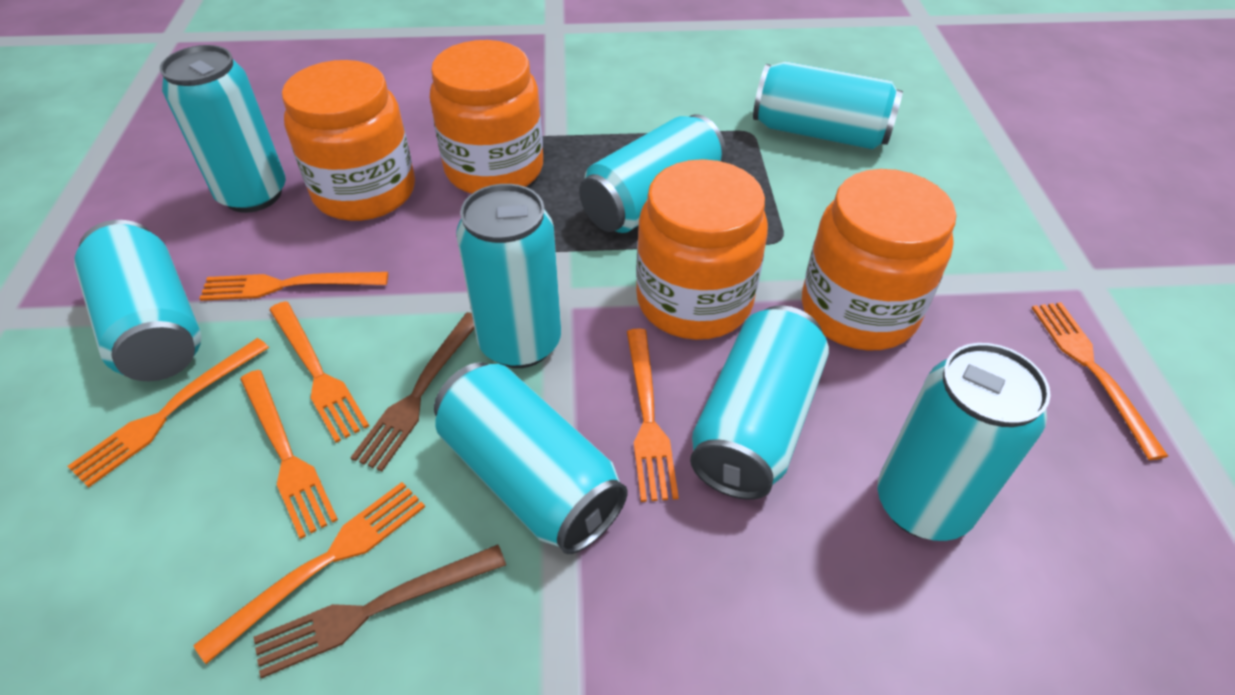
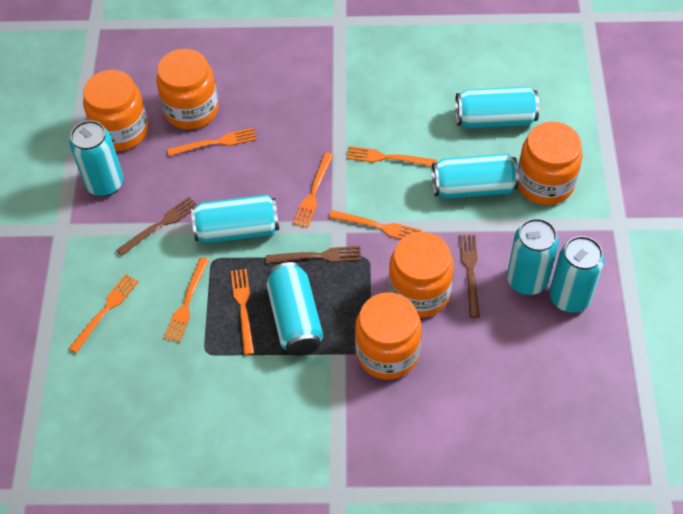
brown fork: [253,544,506,678] [350,312,475,471] = 2 -> [116,197,197,256] [266,246,361,264] [459,235,480,318] = 3
orange jar: [282,60,415,221] [430,40,543,194] [636,159,768,340] [802,169,956,350] = 4 -> [83,70,149,151] [156,49,219,130] [355,292,422,380] [389,232,454,318] [518,122,583,205] = 5
turquoise can: [74,220,201,381] [160,45,286,213] [434,362,628,554] [456,184,561,368] [579,114,726,233] [690,305,829,500] [753,61,903,149] [877,343,1051,541] = 8 -> [69,120,123,197] [191,195,279,243] [266,262,323,356] [432,154,519,199] [455,86,539,128] [507,218,559,295] [549,236,604,313] = 7

